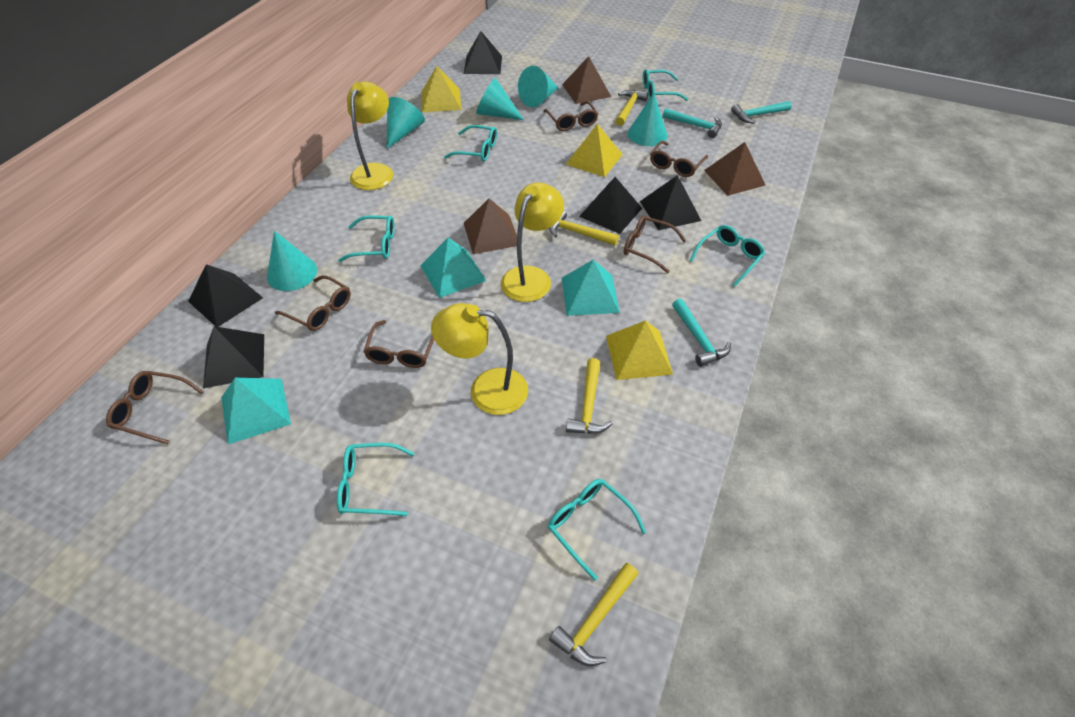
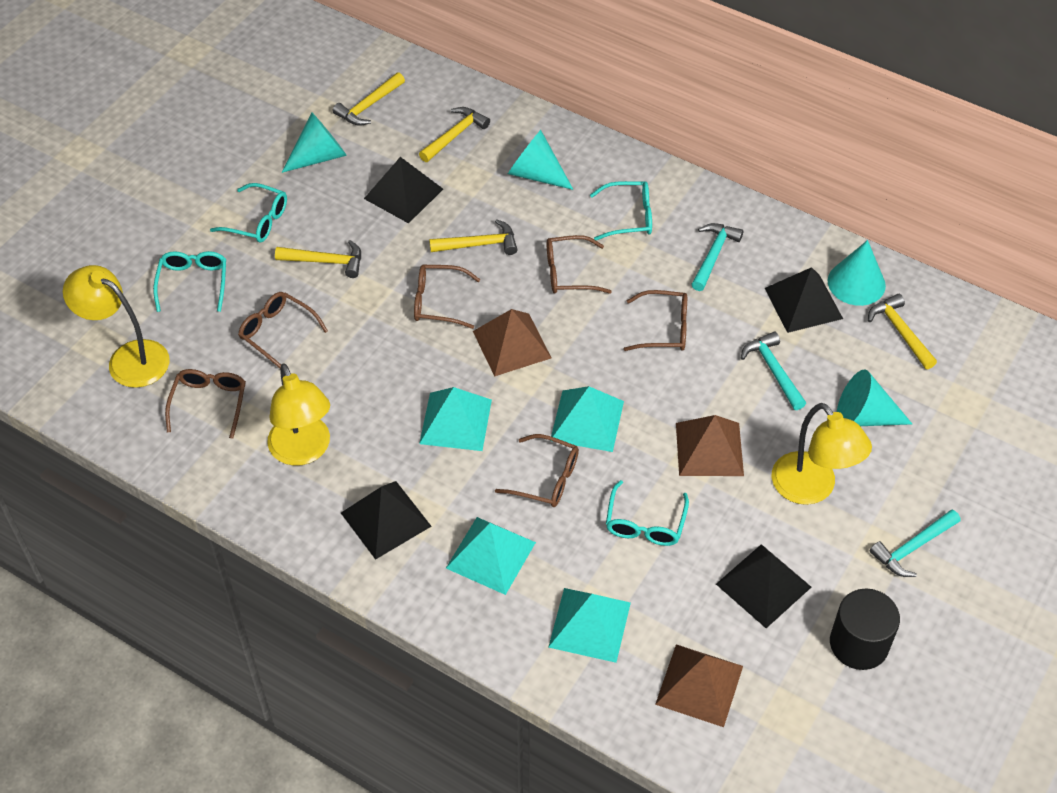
black cylinder: none = 0 -> [830,589,900,670] = 1
black pyramid: [188,264,263,327] [203,326,264,388] [464,31,502,74] [579,177,642,234] [640,175,701,230] = 5 -> [341,481,431,560] [364,157,443,223] [716,544,811,628] [765,267,843,333] = 4
turquoise cone: [267,231,317,291] [387,97,425,149] [476,78,524,120] [518,66,558,108] [627,93,667,146] = 5 -> [282,113,347,173] [508,130,574,190] [828,240,886,306] [837,369,912,426] = 4
turquoise glasses: [337,443,415,516] [338,215,395,262] [444,125,497,162] [548,479,646,581] [643,69,688,101] [690,225,765,287] = 6 -> [153,251,226,312] [210,183,287,243] [590,181,652,240] [606,480,689,546] = 4
turquoise pyramid: [221,378,291,444] [420,238,487,298] [562,260,620,316] = 3 -> [419,387,492,451] [446,517,536,595] [548,588,631,663] [550,386,624,452] = 4
yellow hammer: [549,211,619,246] [549,563,638,666] [566,358,613,434] [616,90,648,126] = 4 -> [275,240,361,278] [333,72,405,126] [419,107,490,162] [429,219,517,255] [868,294,937,369] = 5
yellow pyramid: [422,66,461,112] [566,124,623,177] [606,320,673,380] = 3 -> none = 0

